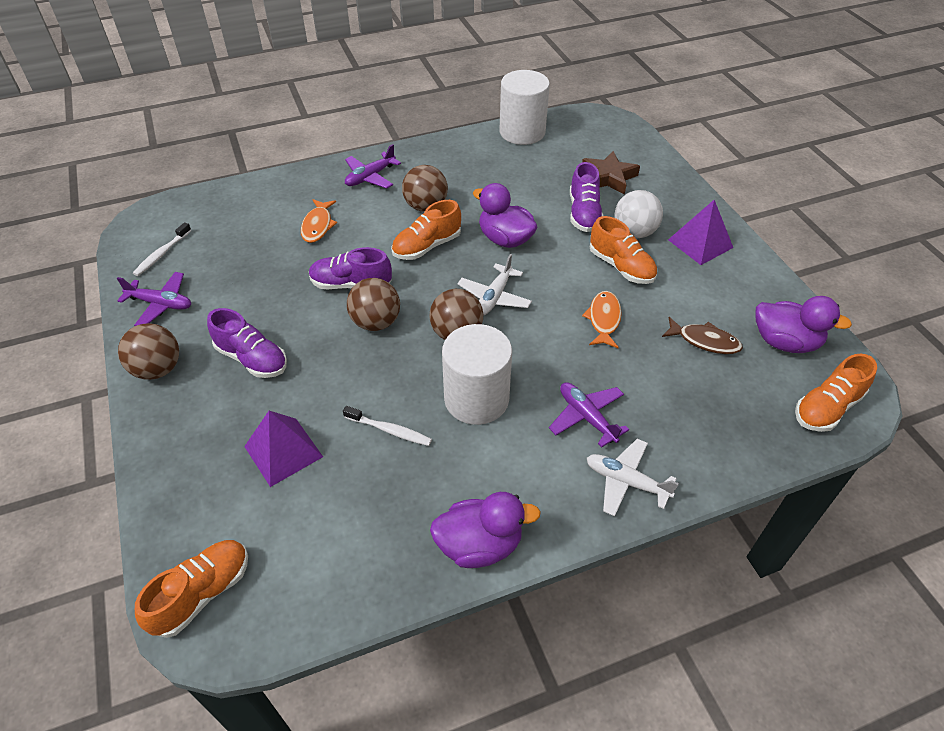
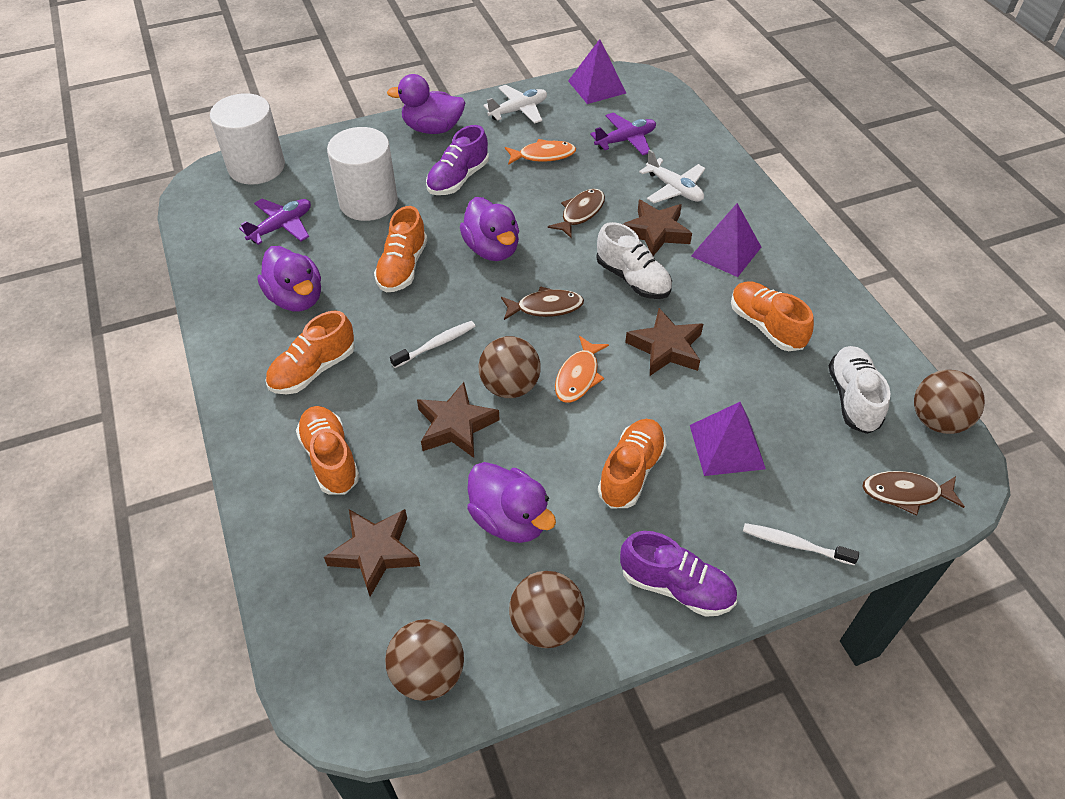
brown fish: [662,317,743,354] = 1 -> [501,286,584,320] [548,189,605,239] [862,471,965,516] = 3
brown star: [582,151,640,195] = 1 -> [324,509,420,596] [417,382,500,458] [623,200,692,256] [625,308,703,376] = 4
orange shoe: [135,540,248,638] [391,200,461,260] [590,216,657,284] [795,354,877,432] = 4 -> [265,311,355,394] [296,406,360,495] [374,206,427,292] [598,419,667,508] [731,281,814,351] = 5
purple duck: [430,492,541,568] [473,183,537,248] [755,296,852,353] = 3 -> [257,246,321,311] [387,74,465,134] [460,197,519,261] [467,462,556,543] = 4
purple plane: [117,272,191,326] [345,144,401,188] [549,382,629,447] = 3 -> [239,199,311,245] [590,113,656,155] = 2
purple pyramid: [244,411,323,487] [668,200,733,265] = 2 -> [568,39,626,104] [690,402,766,476] [691,203,761,277] = 3
purple shoe: [207,308,287,378] [309,247,392,289] [570,162,603,232] = 3 -> [426,125,489,195] [620,531,737,617] = 2
white ball: [615,190,663,238] = 1 -> none = 0
white shoe: none = 0 -> [597,222,672,299] [829,346,890,434] = 2

